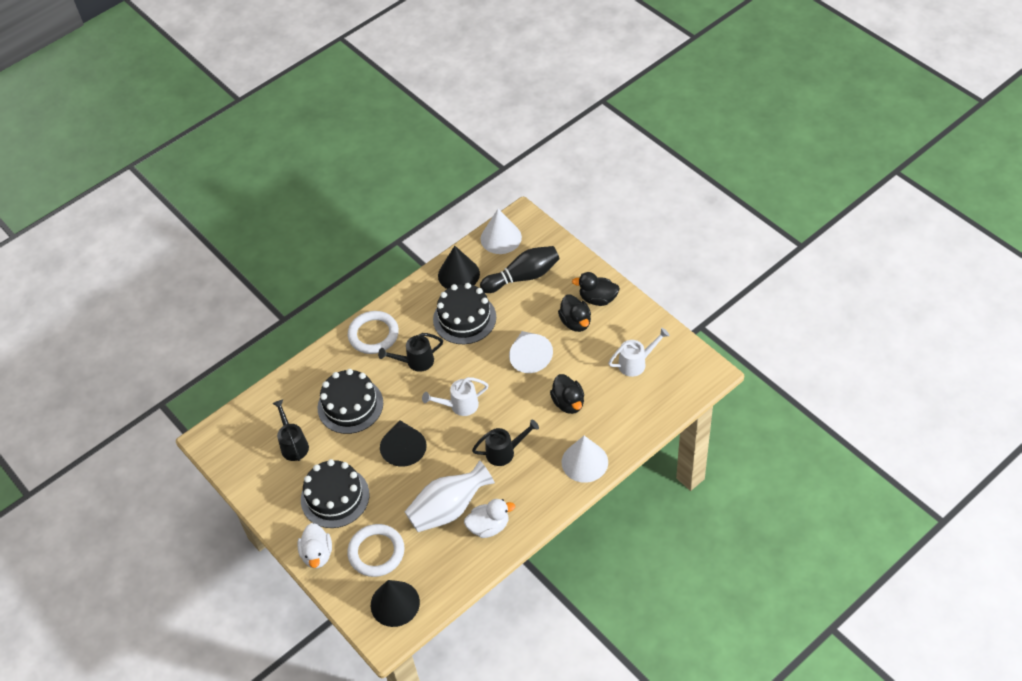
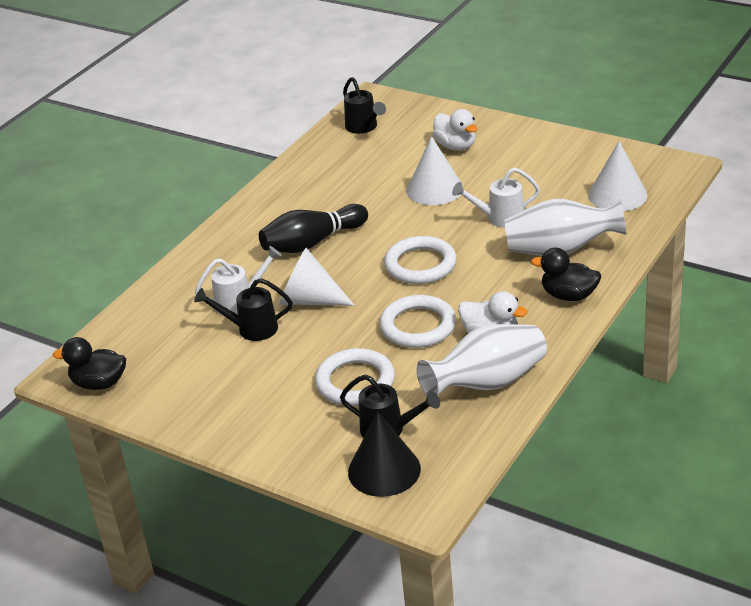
black cake: [301,459,369,528] [317,369,383,434] [433,283,496,344] = 3 -> none = 0
black cone: [371,580,420,627] [380,420,427,466] [438,246,480,289] = 3 -> [348,412,421,497] = 1
black duck: [550,374,584,414] [558,295,591,332] [572,272,620,306] = 3 -> [53,337,126,390] [531,248,601,301] = 2
white ring: [347,524,404,577] [348,311,399,354] = 2 -> [315,348,395,406] [379,295,456,348] [384,236,457,284] = 3
white vase: [405,460,495,532] = 1 -> [417,324,547,396] [504,199,626,256] = 2

